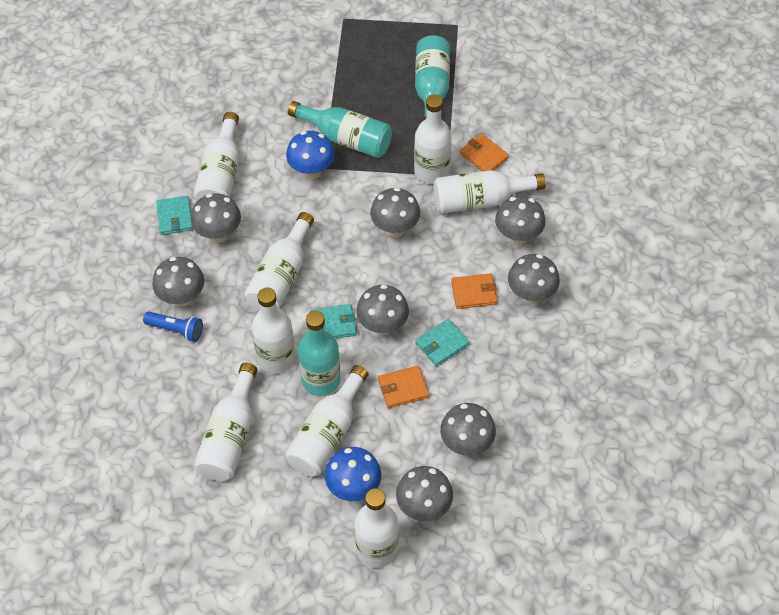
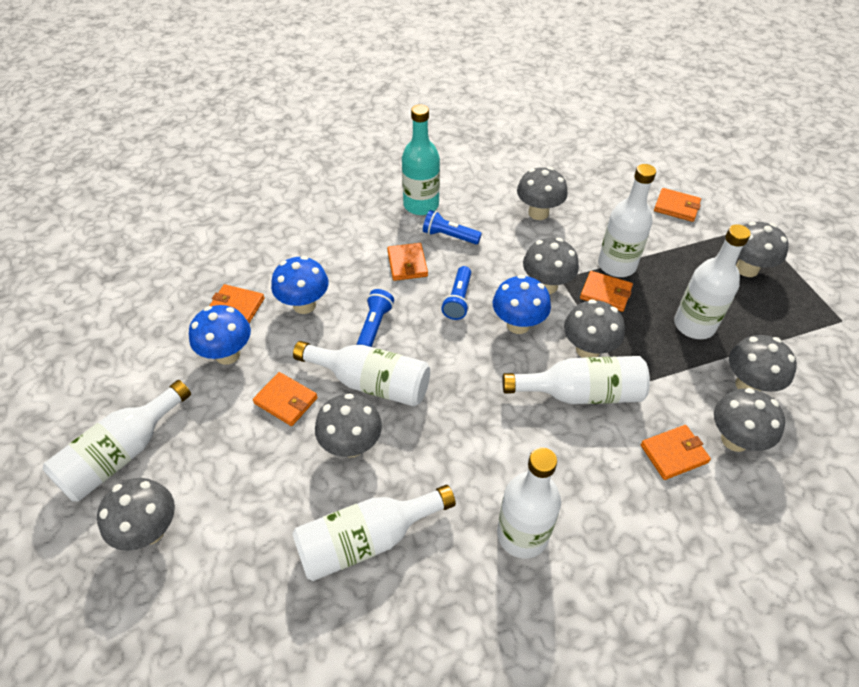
blue flashlight: [143,311,203,342] = 1 -> [357,289,394,347] [423,210,482,244] [441,266,471,320] = 3
blue mushroom: [286,131,335,179] [325,447,381,501] = 2 -> [189,305,251,365] [271,256,329,314] [493,275,551,334] = 3
orange wallet: [378,366,429,408] [451,273,498,309] [460,134,509,171] = 3 -> [209,284,265,323] [253,372,318,426] [387,243,428,281] [580,271,633,312] [641,425,711,480] [654,188,701,222] = 6
turquoise bottle: [288,101,392,158] [298,311,341,396] [415,35,450,120] = 3 -> [402,104,440,215] = 1
turquoise wallet: [156,196,193,235] [310,304,357,339] [416,319,470,366] = 3 -> none = 0
white bottle: [193,112,239,201] [194,363,257,481] [244,212,314,311] [251,288,296,373] [285,365,368,477] [354,488,398,568] [414,95,451,184] [433,170,546,214] = 8 -> [43,380,191,501] [292,485,456,581] [293,341,430,407] [497,447,561,559] [502,356,650,404] [598,164,656,277] [674,224,751,339] = 7

